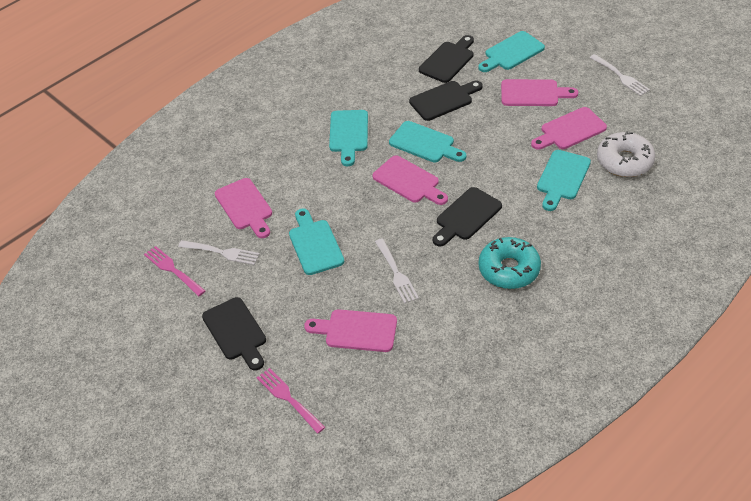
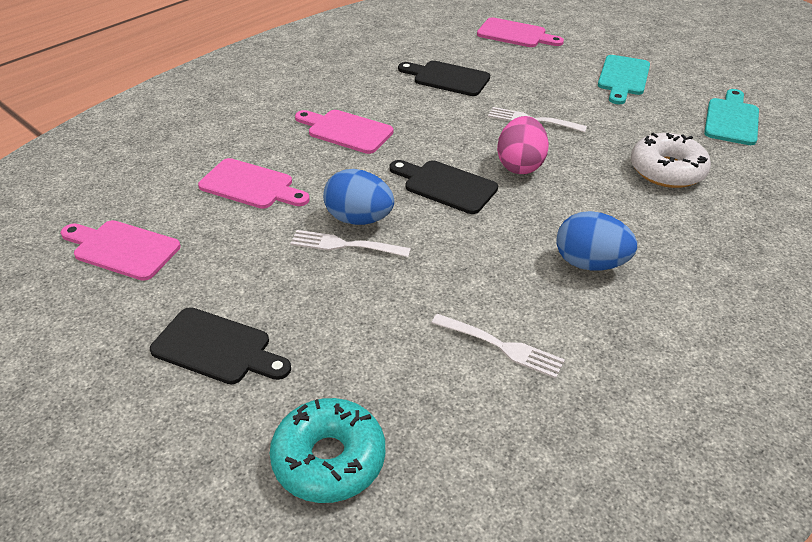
black cutting board: [202,297,266,371] [409,81,483,121] [419,35,474,83] [433,187,502,247] = 4 -> [150,307,291,384] [390,160,498,214] [398,61,490,96] = 3
blue egg: none = 0 -> [323,169,394,225] [556,211,637,271] = 2
pink cutting board: [215,178,272,238] [304,309,397,352] [373,155,448,205] [501,79,578,106] [531,107,607,150] = 5 -> [61,220,180,281] [198,158,310,209] [295,110,393,154] [477,17,564,47] = 4
pink egg: none = 0 -> [497,116,549,174] = 1
pink fork: [144,246,205,296] [257,368,325,434] = 2 -> none = 0
turquoise cutting board: [289,209,344,275] [329,110,368,166] [389,121,467,162] [478,31,545,72] [537,150,591,211] = 5 -> [598,55,650,104] [704,89,759,145] = 2

